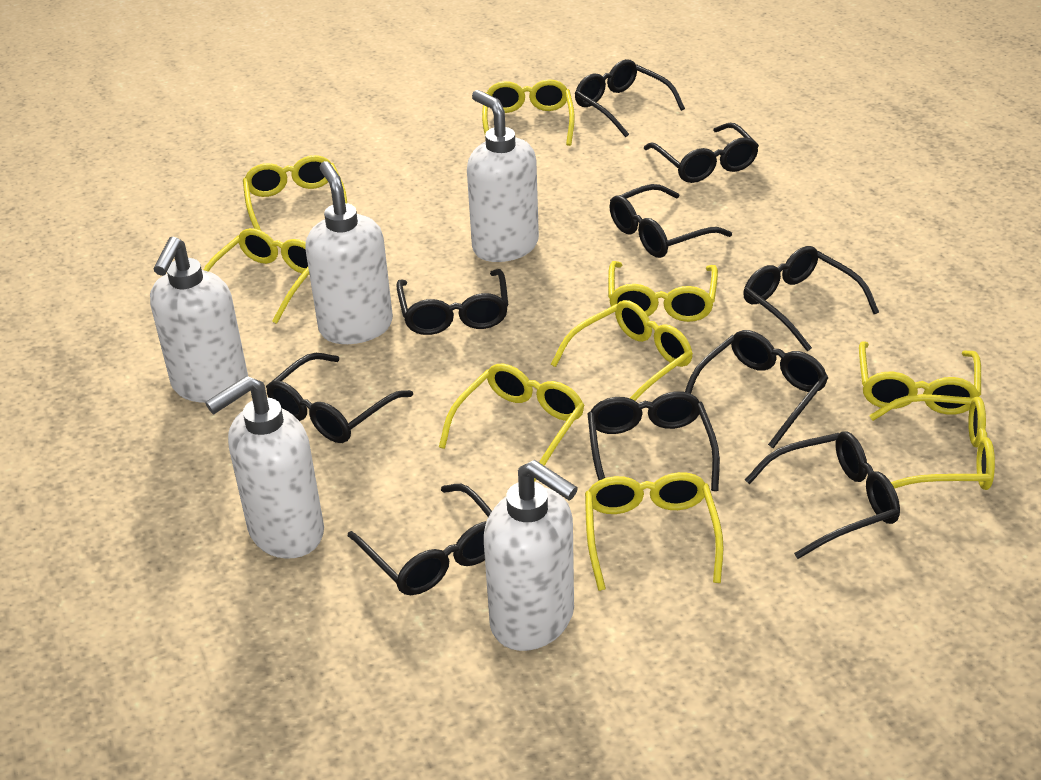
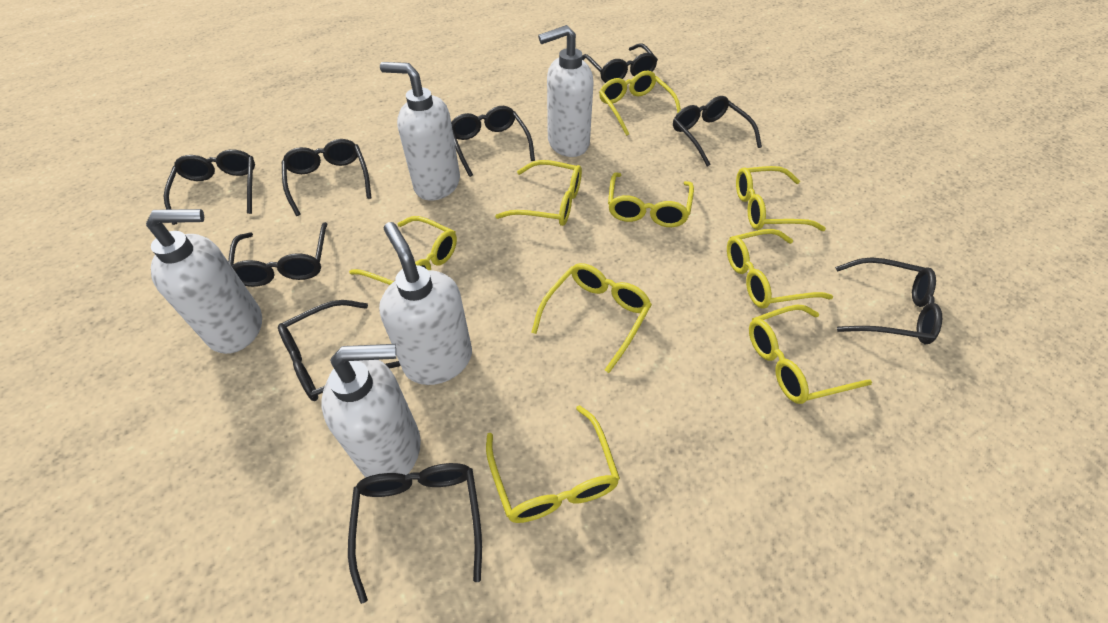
black glasses: [266,353,413,443] [348,484,492,595] [396,269,508,335] [575,59,685,137] [588,391,720,491] [609,184,732,258] [644,123,759,183] [685,330,828,448] [743,246,879,351] [745,431,900,559] = 10 -> [164,150,255,225] [228,222,328,287] [278,300,400,401] [282,139,371,216] [348,463,482,604] [451,106,535,177] [582,43,658,83] [673,96,762,167] [835,257,942,344] = 9

